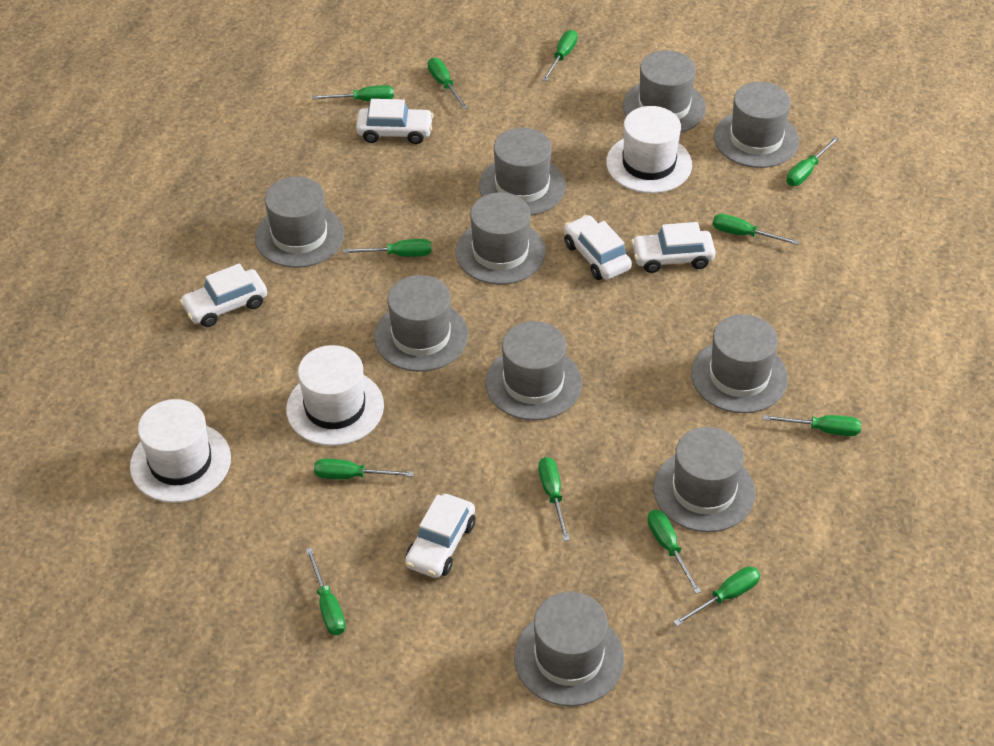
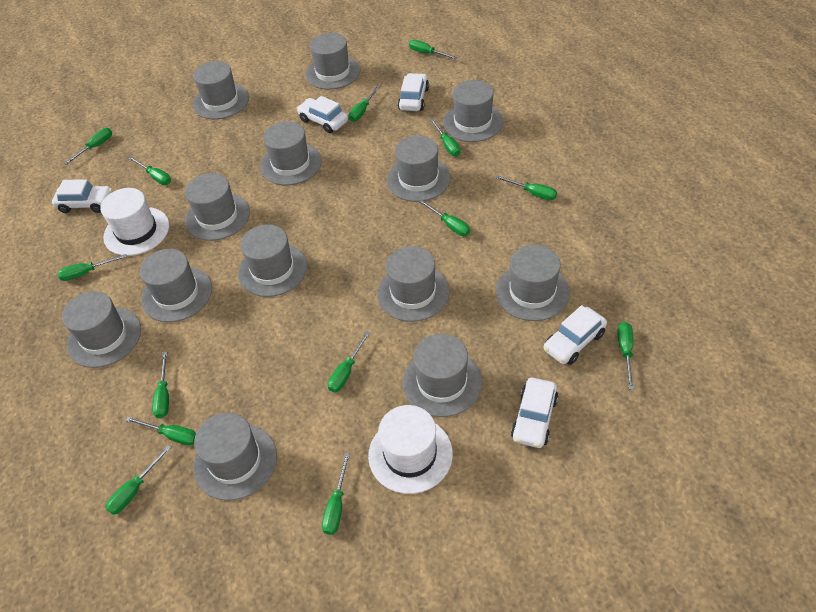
green screwdriver: [306,548,346,635] [313,85,394,101] [314,459,414,479] [343,239,432,257] [428,58,468,109] [538,457,570,541] [542,30,578,81] [647,510,701,594] [673,567,760,626] [713,214,799,245] [762,415,861,436] [786,137,839,186] = 12 -> [58,254,127,281] [64,128,112,165] [105,445,171,515] [125,417,196,446] [129,157,171,185] [152,352,169,418] [322,453,350,535] [328,331,371,392] [349,85,381,122] [409,40,457,59] [419,200,470,236] [429,118,461,156] [495,175,557,200] [617,322,634,390] = 14
grey hat: [255,176,344,268] [374,275,468,372] [456,192,546,285] [479,128,566,216] [485,321,582,421] [514,592,624,706] [623,50,706,133] [653,427,755,532] [691,314,788,413] [714,82,799,168] = 10 -> [62,291,141,368] [140,249,212,322] [185,173,250,241] [193,61,249,120] [193,413,277,501] [238,224,307,297] [260,121,322,185] [305,33,360,90] [377,246,449,322] [387,135,451,202] [403,334,482,417] [443,80,503,142] [496,245,570,321] = 13
white hat: [130,399,231,503] [286,345,384,446] [606,106,692,193] = 3 -> [100,188,169,256] [368,405,453,494] = 2

